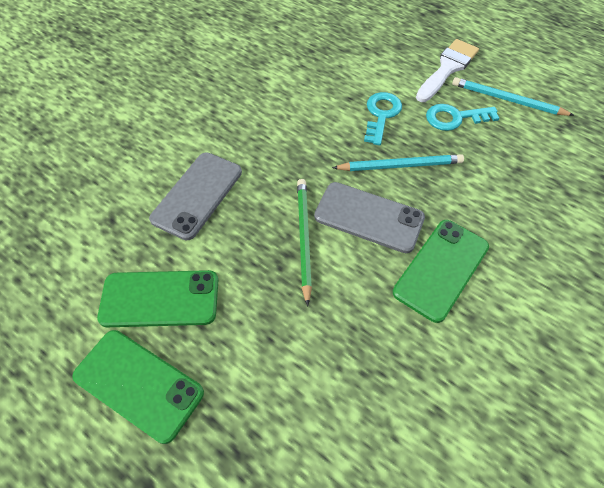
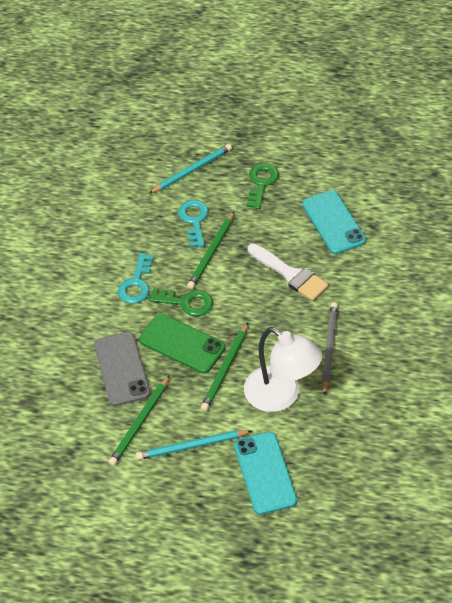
green key: none = 0 -> [149,289,213,316] [247,163,279,209] = 2
green pencil: [297,179,312,306] = 1 -> [109,375,170,466] [187,212,234,289] [201,322,248,411] = 3
green phone: [72,330,204,444] [97,270,218,327] [393,220,489,323] = 3 -> [139,314,225,373] = 1
grey pencil: none = 0 -> [322,302,338,396] = 1
grey phone: [149,152,242,240] [314,182,425,253] = 2 -> [94,332,150,406] = 1
turquoise phone: none = 0 -> [234,432,297,515] [302,190,366,254] = 2
white lamp: none = 0 -> [244,327,322,412] = 1

